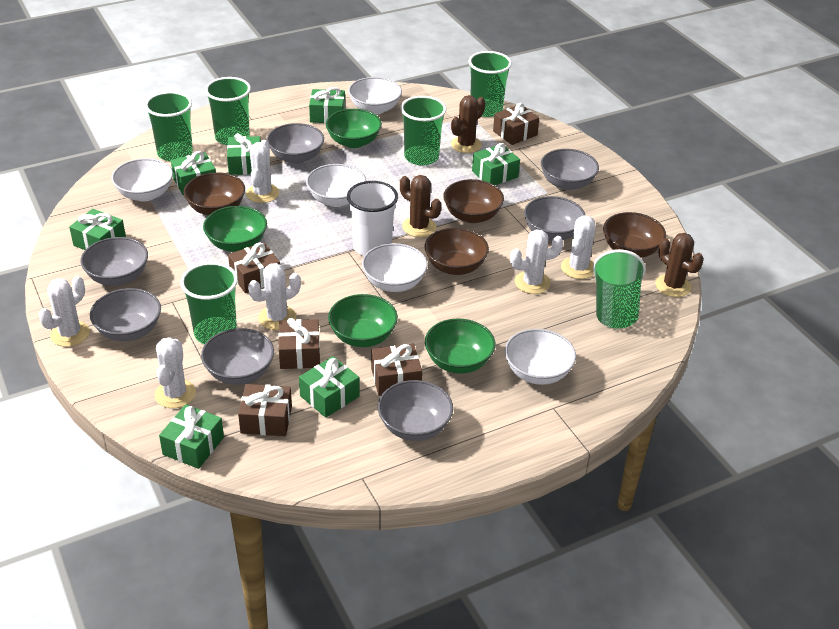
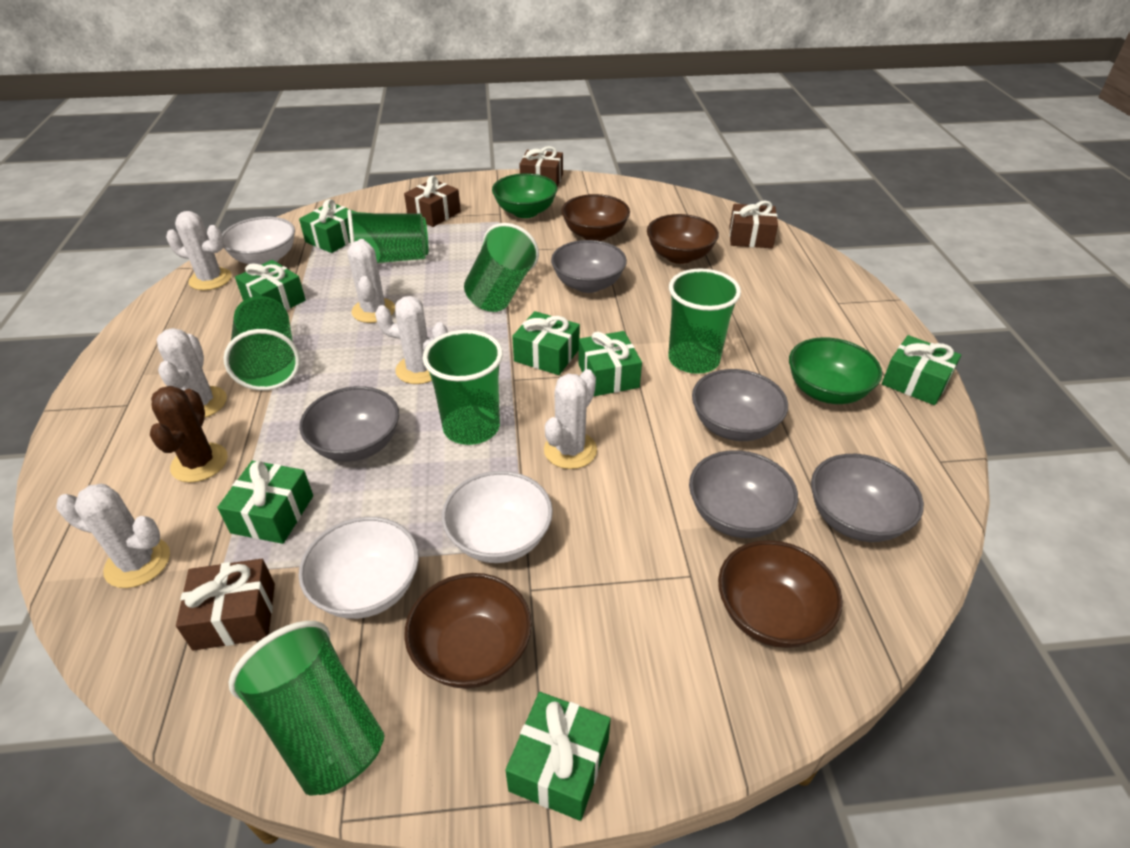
brown cactus: [400,175,441,237] [451,95,485,153] [655,233,704,297] = 3 -> [150,386,228,483] = 1
brown gift: [228,242,280,293] [238,384,292,436] [278,318,320,369] [371,344,422,396] [493,103,539,145] = 5 -> [176,559,275,651] [404,176,461,227] [519,146,563,187] [729,201,778,248] = 4
green bowl: [203,206,267,252] [326,109,382,148] [328,294,398,347] [425,318,495,374] = 4 -> [492,173,558,218] [789,337,882,404] = 2
grey bowl: [80,237,148,286] [90,288,161,341] [201,328,274,385] [267,123,324,164] [378,380,453,441] [524,196,586,241] [541,149,599,190] = 7 -> [299,386,399,462] [551,240,627,293] [689,450,798,538] [692,369,788,441] [811,454,924,542] = 5
white bowl: [112,158,173,202] [306,164,366,207] [348,77,402,114] [362,243,428,292] [505,329,576,385] = 5 -> [222,217,295,265] [299,517,419,619] [442,471,553,563] = 3
white cup: [347,181,398,256] = 1 -> none = 0

